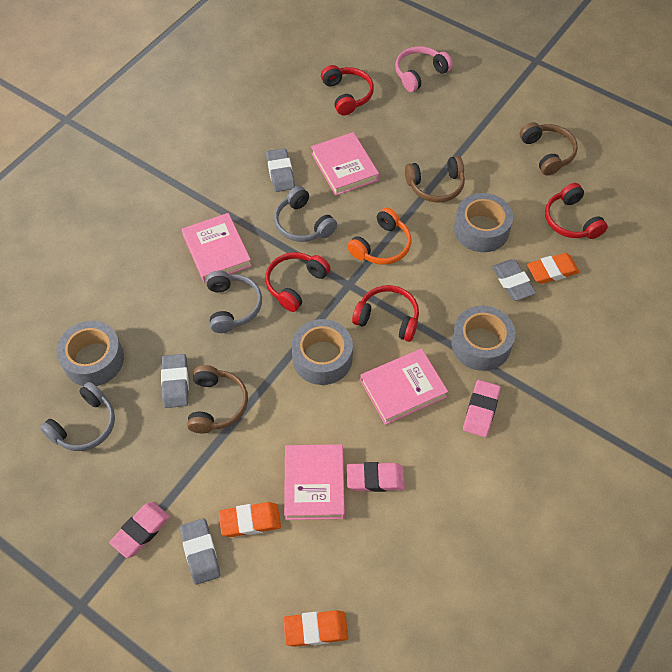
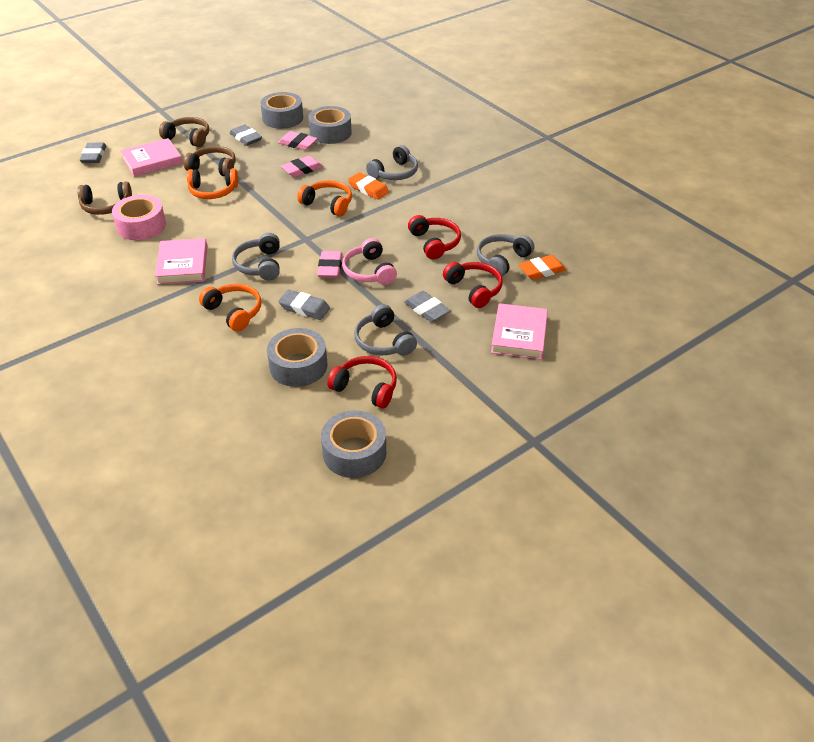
grey headphones: [40,382,115,451] [206,270,262,333] [274,186,337,242] = 3 -> [232,233,280,280] [354,304,417,356] [366,145,418,180] [477,234,534,276] = 4
orange eraser: [219,502,281,537] [283,610,348,647] [527,253,580,284] = 3 -> [348,172,389,200] [519,255,566,280] = 2
orange headphones: [347,208,411,265] = 1 -> [187,168,238,199] [199,284,261,331] [297,180,352,216] = 3
pink book: [182,213,252,283] [284,444,345,520] [311,132,379,196] [360,348,448,425] = 4 -> [121,138,183,177] [155,238,208,285] [491,303,548,360] = 3
pink tape: none = 0 -> [112,195,166,240] = 1
red headphones: [265,252,331,312] [321,65,374,115] [352,285,419,342] [545,183,608,239] = 4 -> [328,356,397,409] [408,215,461,259] [443,262,502,308] = 3

